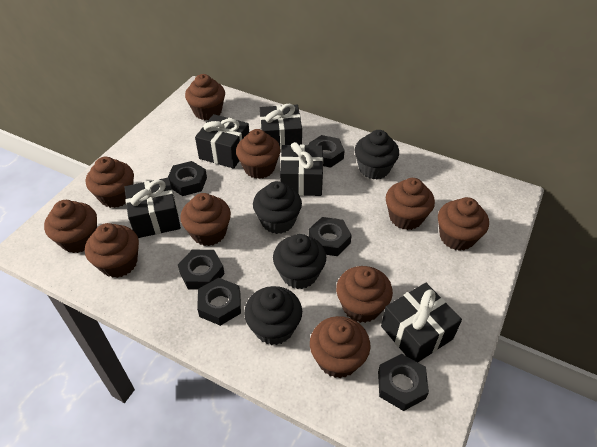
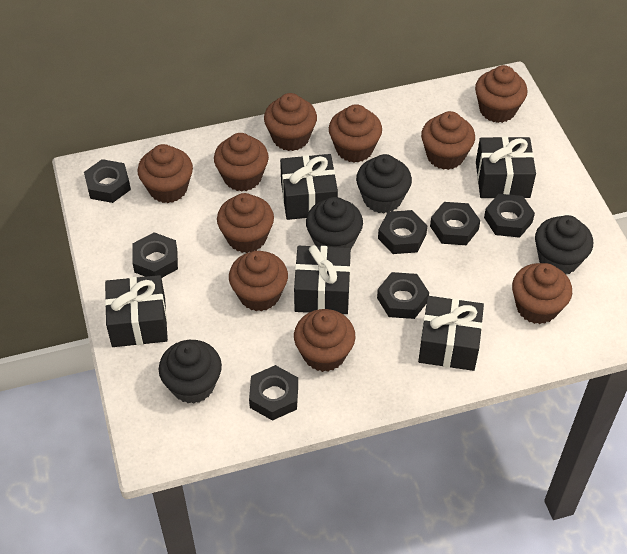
black nut: [167,161,207,196] [178,250,225,290] [197,278,241,326] [308,135,345,168] [308,217,352,256] [378,354,429,411] = 6 -> [84,159,131,203] [132,232,178,278] [249,365,298,421] [377,272,429,319] [378,210,428,254] [430,202,480,245] [484,194,535,238] = 7

